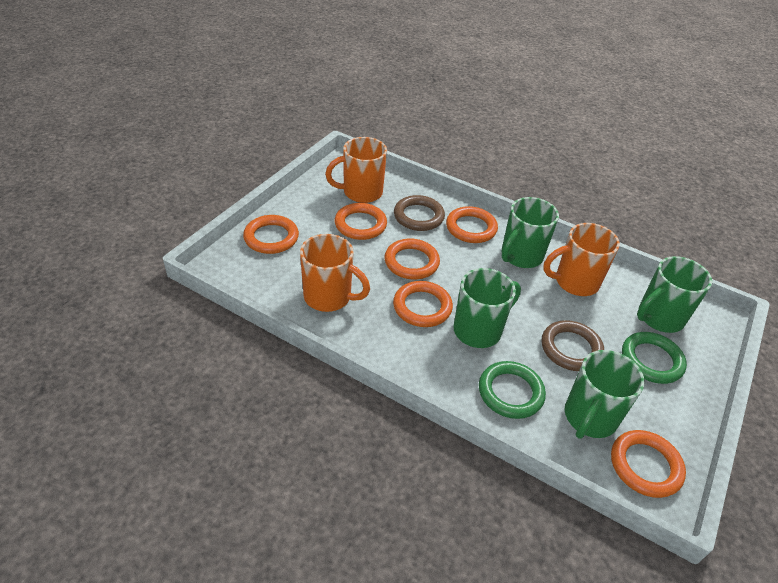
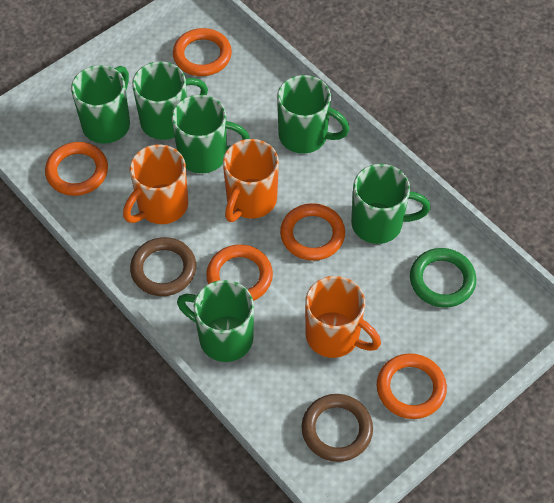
green mug: [453,268,521,348] [502,197,559,268] [565,350,645,439] [637,256,712,333] = 4 -> [71,65,130,144] [132,62,208,140] [172,95,250,173] [177,280,254,362] [277,75,350,154] [351,164,430,244] = 6
green ring: [479,361,546,419] [622,332,687,384] = 2 -> [410,248,476,308] = 1
orange ring: [243,215,299,254] [335,203,387,240] [384,238,440,279] [393,281,453,327] [446,206,498,243] [611,430,686,498] = 6 -> [45,142,108,196] [173,28,232,76] [206,244,273,301] [280,203,345,261] [377,353,447,419] = 5

